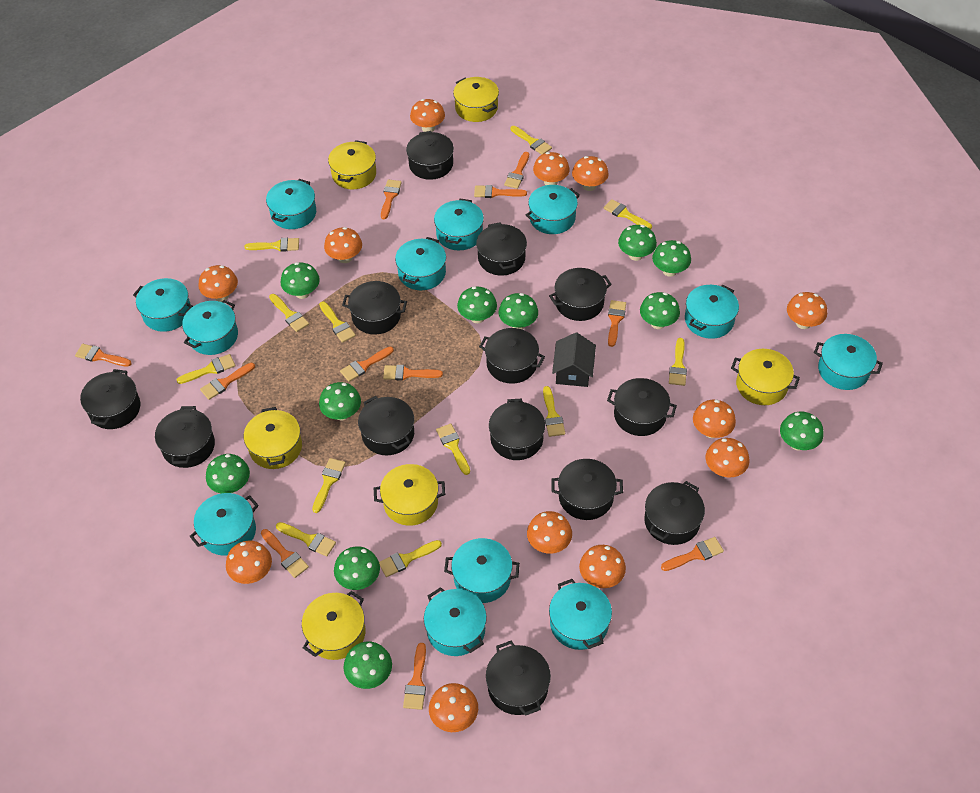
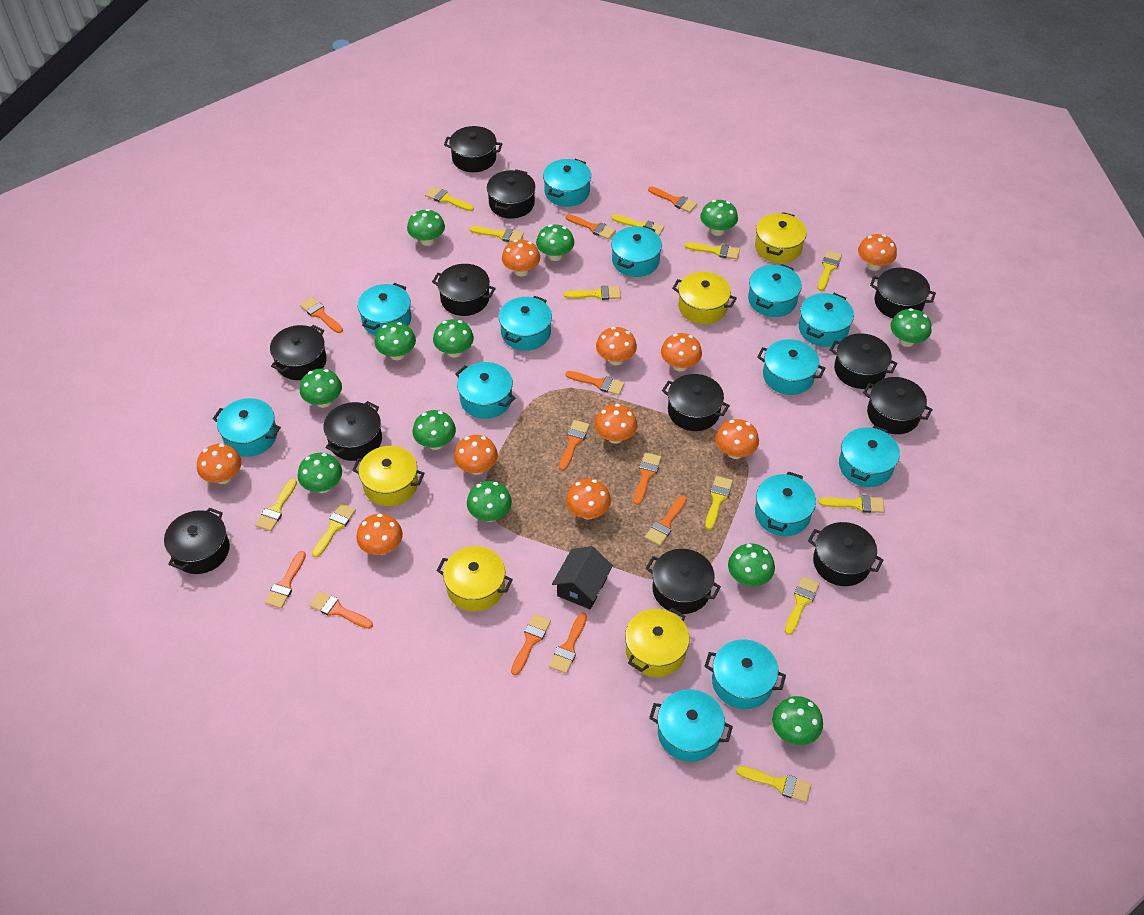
black pot: [80,369,141,429] [155,406,215,468] [342,281,407,334] [358,396,414,455] [406,131,454,180] [476,222,527,276] [479,328,545,384] [486,641,551,716] [489,399,545,460] [549,268,612,321] [551,459,623,520] [607,378,677,436] [644,481,705,545] = 13 -> [164,507,230,574] [270,325,327,380] [323,401,382,461] [432,264,496,316] [444,126,502,172] [487,169,535,219] [646,549,721,614] [662,374,730,431] [808,522,883,586] [830,333,898,389] [863,377,933,434] [870,268,936,319] = 12
green mushroom: [206,454,250,494] [281,262,320,299] [319,382,361,420] [334,546,380,590] [344,642,392,689] [457,286,497,323] [499,293,538,329] [618,225,657,261] [640,292,680,329] [652,240,691,277] [780,412,824,451] = 11 -> [298,453,342,493] [300,369,342,408] [375,322,416,360] [407,209,445,246] [413,410,456,450] [433,319,474,358] [467,481,512,522] [536,224,574,261] [700,200,738,236] [728,543,775,586] [772,696,823,745] [890,308,931,347] = 12
orange mushroom: [199,265,238,302] [226,541,272,584] [324,227,362,263] [410,99,445,132] [429,683,478,732] [527,511,572,554] [533,152,570,185] [572,156,609,191] [579,545,626,588] [693,400,736,438] [705,438,750,477] [787,292,827,329] = 12 -> [197,444,242,484] [356,514,403,555] [454,435,498,475] [502,240,540,276] [566,479,611,520] [594,404,637,444] [596,327,637,365] [661,333,702,371] [715,419,759,459] [858,234,897,271] = 10
turquoise pot: [133,278,193,332] [182,300,238,355] [189,493,259,556] [266,179,316,229] [395,237,446,290] [424,587,487,656] [434,199,484,250] [444,538,520,603] [526,185,580,234] [549,579,612,650] [685,285,739,339] [814,334,883,390] = 12 -> [213,398,281,457] [358,283,411,336] [455,362,515,419] [499,296,552,351] [543,159,591,207] [611,226,662,277] [649,690,733,762] [704,639,786,709] [748,264,802,317] [755,471,816,536] [757,339,825,395] [799,293,854,347] [839,426,900,487] = 13
yellow pot: [244,407,302,469] [302,591,365,660] [328,140,376,189] [374,464,446,526] [453,77,499,122] [731,349,800,405] = 6 -> [352,446,425,506] [437,546,513,612] [625,608,690,677] [672,272,737,324] [755,212,807,263] = 5

